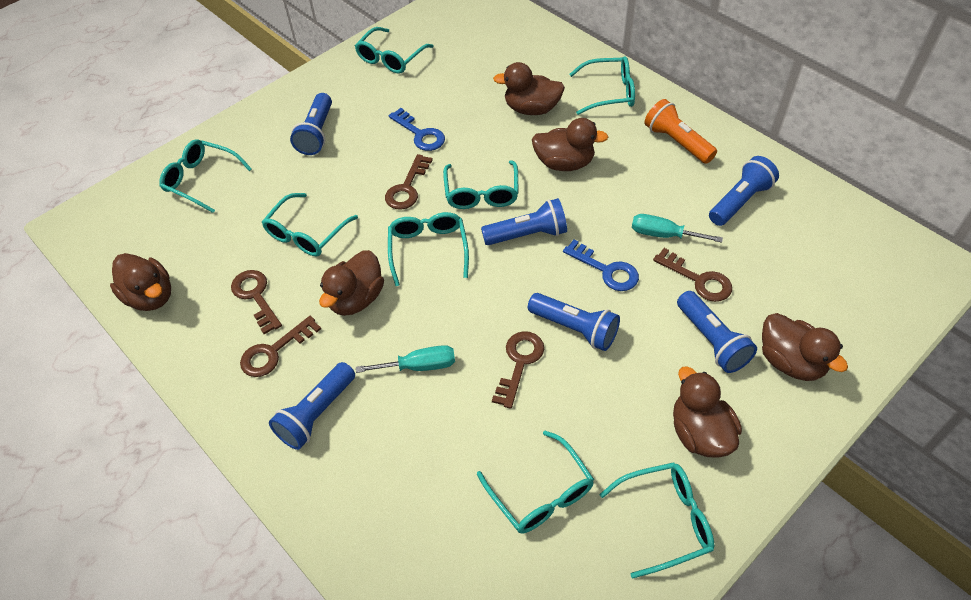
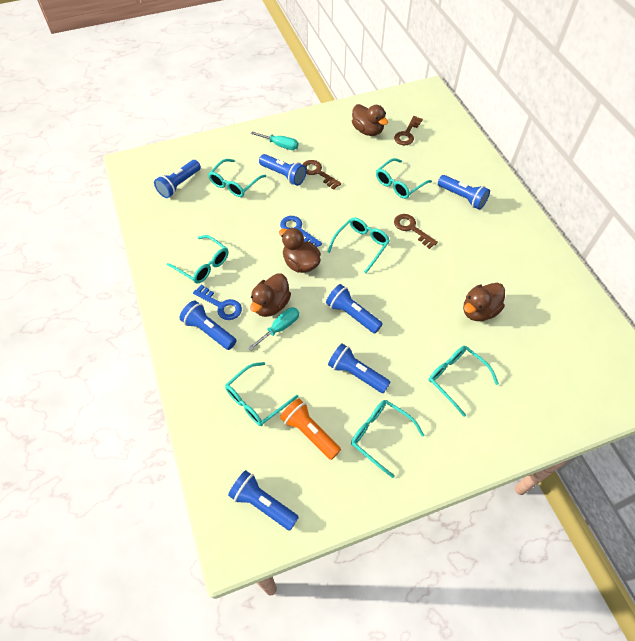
blue flashlight: [269,362,355,450] [290,93,332,155] [481,198,567,245] [528,293,620,351] [677,291,757,373] [709,156,779,226] = 6 -> [154,160,201,198] [180,300,237,350] [228,470,299,530] [259,154,307,186] [326,284,383,333] [328,343,391,393] [438,175,490,210] = 7
brown duck: [110,253,171,311] [319,250,384,316] [493,62,565,115] [532,118,608,171] [673,366,742,458] [762,313,848,381] = 6 -> [250,273,291,317] [279,228,321,273] [352,104,388,136] [463,283,505,321] = 4
brown key: [231,270,282,334] [240,316,321,377] [385,154,433,210] [492,331,544,409] [653,248,732,302] = 5 -> [302,160,341,190] [394,116,423,145] [394,214,438,249] = 3
turquoise glasses: [160,140,252,213] [262,193,358,256] [355,27,434,74] [388,212,469,286] [443,160,518,209] [477,430,594,534] [569,56,635,115] [599,462,714,578] = 8 -> [167,235,228,284] [208,159,266,197] [225,362,298,426] [328,218,390,273] [351,400,424,478] [376,158,432,199] [429,346,499,417] = 7

